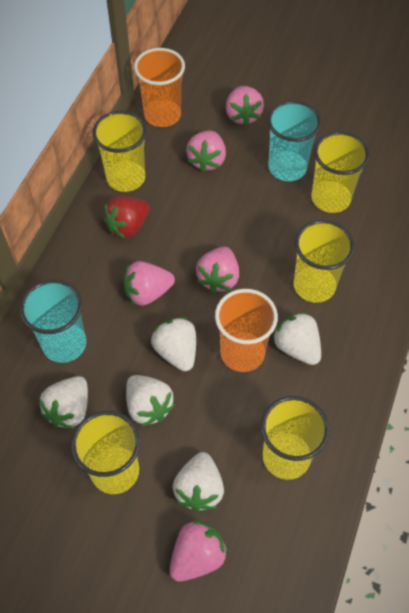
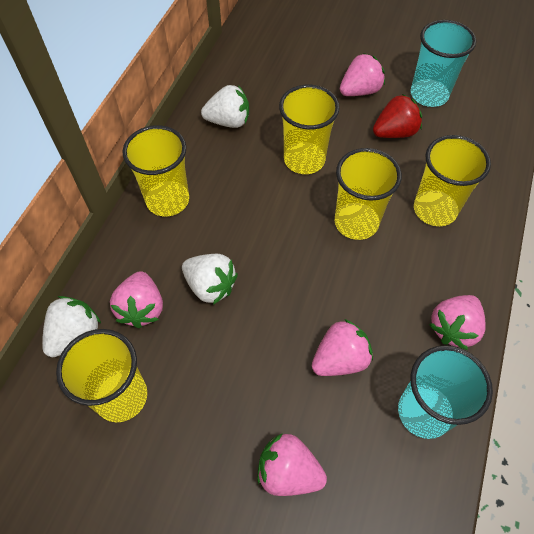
orange cup: [134,48,185,127] [215,289,278,372] = 2 -> none = 0
white strawberry: [39,376,88,429] [126,375,175,427] [151,317,196,371] [173,452,224,512] [272,312,321,365] = 5 -> [42,296,101,357] [182,254,238,305] [201,85,249,128] = 3

